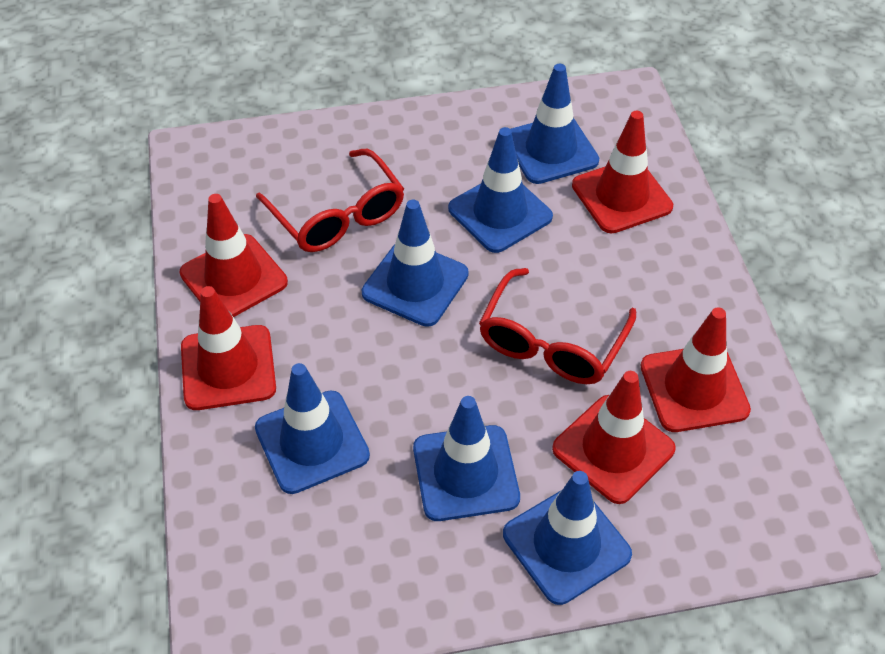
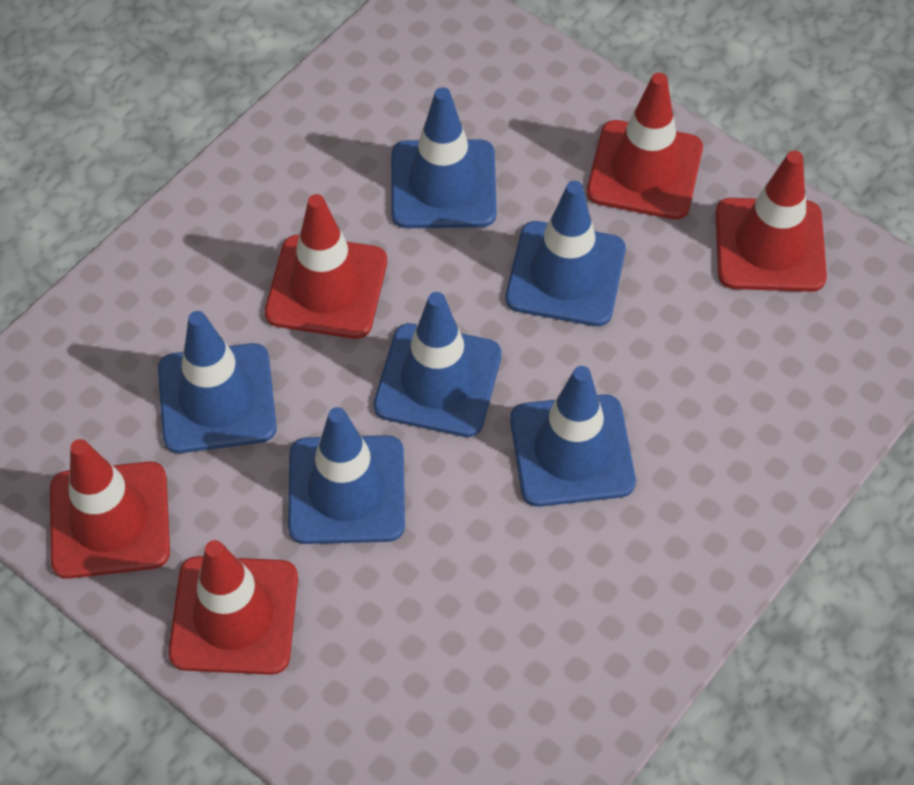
red glasses: [256,149,404,252] [479,268,636,384] = 2 -> none = 0

